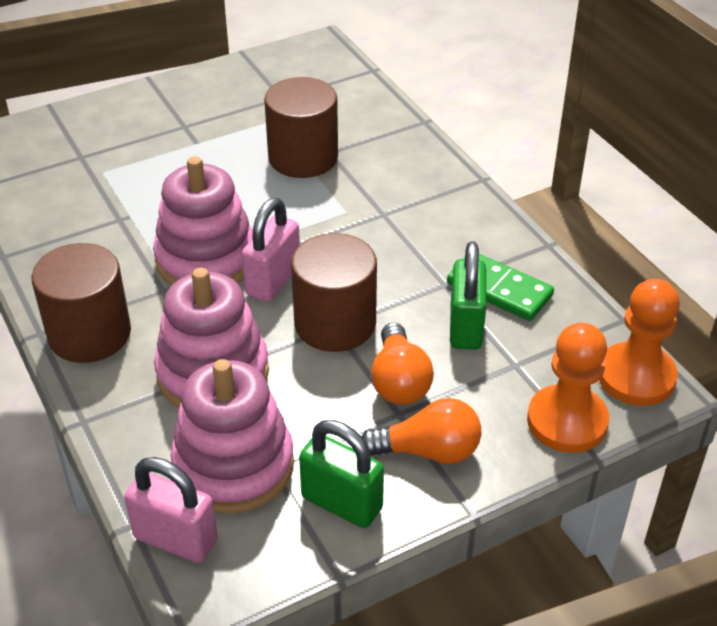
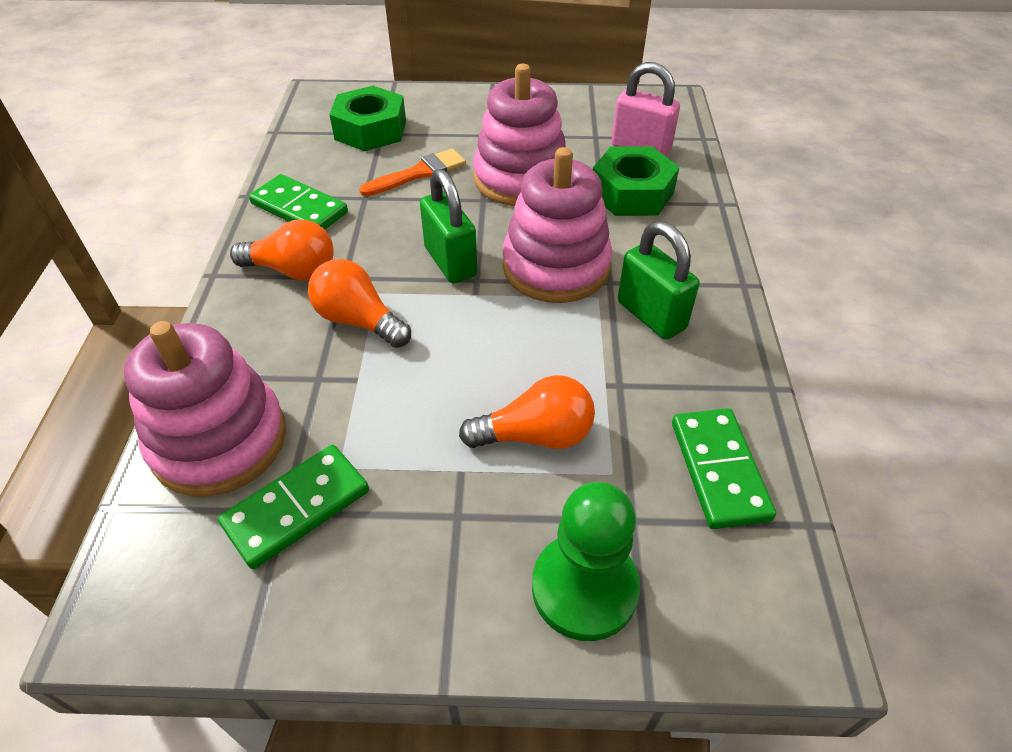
brown cylinder: [32,243,131,363] [264,77,338,178] [291,233,377,352] = 3 -> none = 0
green domino: [447,254,554,321] = 1 -> [218,445,369,569] [249,174,348,229] [672,408,776,529] = 3
green nut: none = 0 -> [329,86,406,151] [593,146,679,216] = 2
green pawn: none = 0 -> [532,482,640,641] = 1
orange brush: none = 0 -> [359,148,466,196] = 1
orange light bulb: [362,398,481,464] [371,322,434,405] = 2 -> [230,219,334,281] [308,259,411,348] [459,375,595,449] = 3
orange pawn: [527,322,609,453] [599,279,680,406] = 2 -> none = 0
pink padlock: [124,457,218,563] [242,198,300,302] = 2 -> [611,62,680,156] = 1

